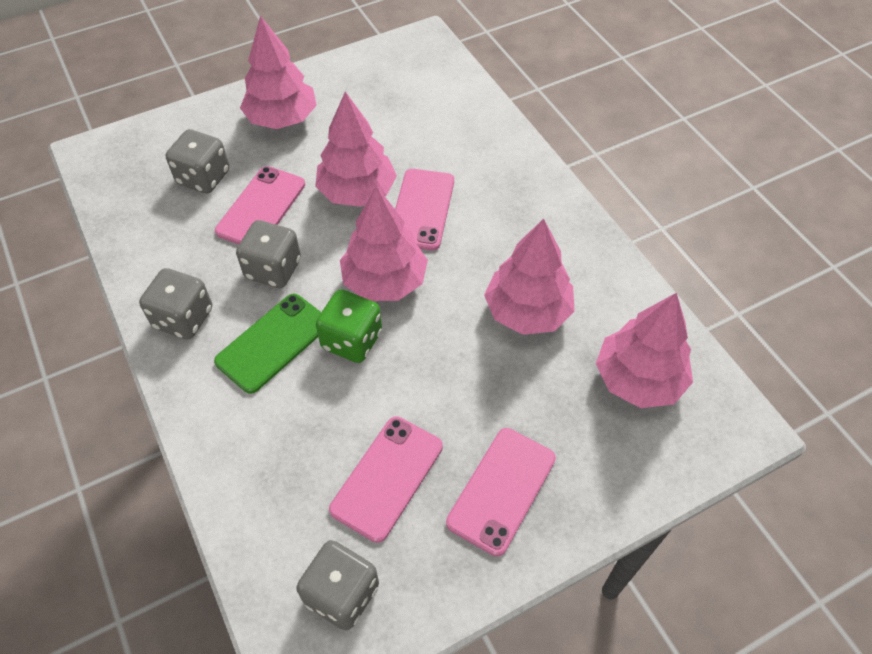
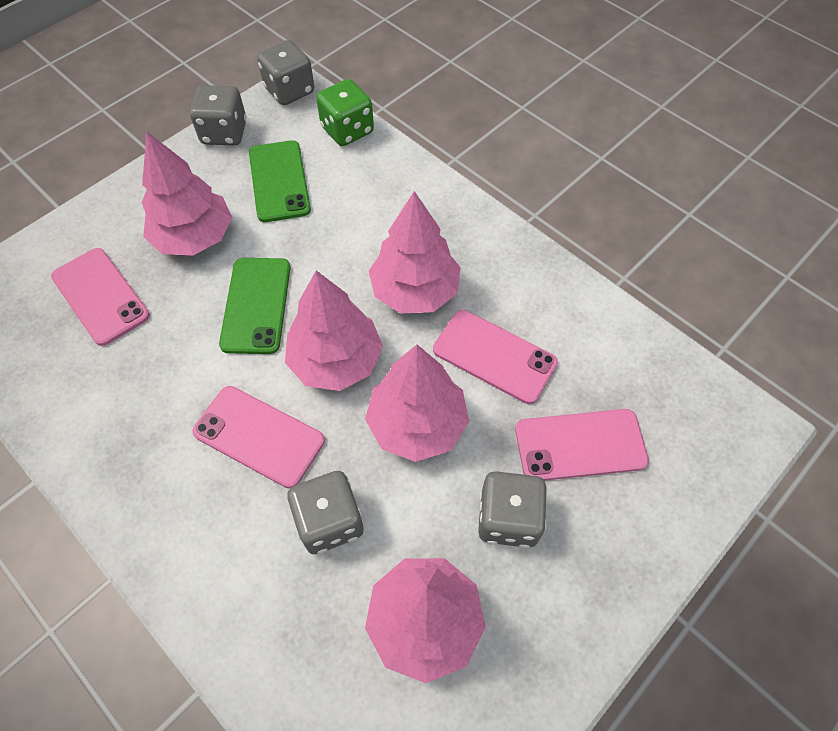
green phone: [214,294,321,394] = 1 -> [219,258,290,354] [249,140,311,222] = 2

